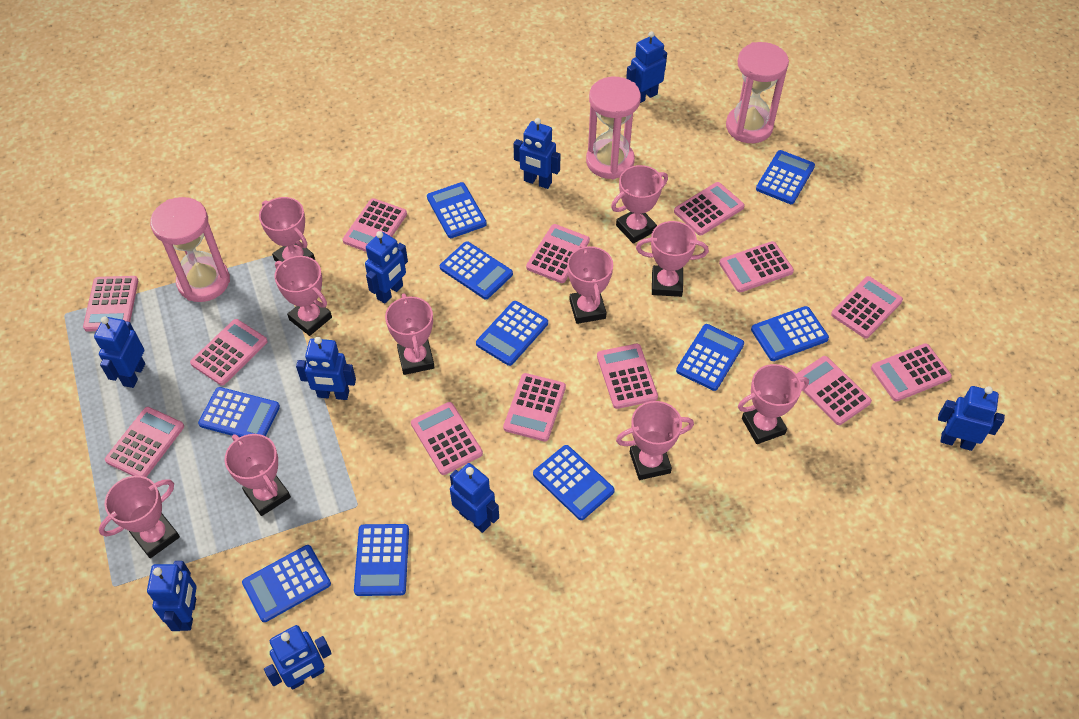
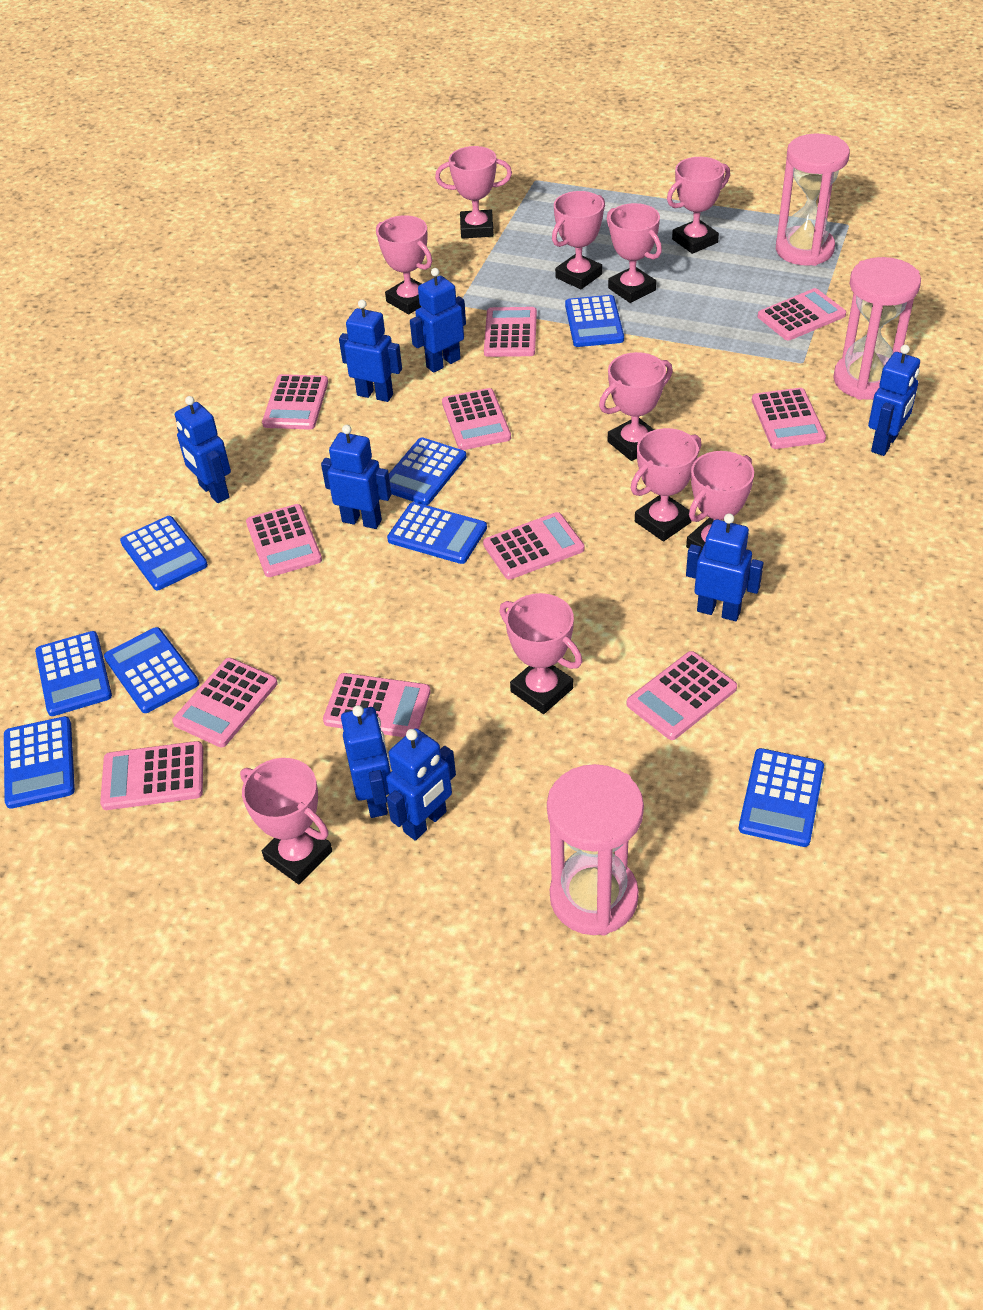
blue calculator: [198,387,280,438] [242,545,331,622] [354,524,409,596] [427,182,487,238] [440,241,513,299] [476,301,548,366] [533,445,615,520] [676,324,744,391] [751,306,829,361] [756,150,815,204] = 10 -> [4,716,75,809] [35,631,112,716] [104,627,199,713] [120,516,208,590] [387,502,487,564] [389,437,467,505] [565,295,624,347] [739,748,824,847] = 8
blue robot: [94,316,145,388] [147,561,197,631] [264,625,332,690] [296,337,356,400] [365,231,408,304] [450,463,499,533] [514,118,561,189] [626,31,667,103] [938,386,1005,451] = 9 -> [175,396,231,503] [321,425,391,529] [339,300,402,402] [341,705,391,818] [386,728,456,841] [410,268,466,373] [686,514,763,621] [868,345,920,456] = 8
pink calculator: [83,276,138,331] [105,407,184,477] [190,319,268,385] [343,198,407,252] [411,402,483,475] [503,373,566,442] [526,224,590,283] [597,344,658,409] [674,182,745,236] [719,241,794,292] [797,356,872,425] [831,276,903,338] [871,343,952,401] = 13 -> [100,741,203,810] [172,658,278,747] [246,504,322,577] [262,374,328,430] [323,673,431,737] [442,388,511,450] [483,512,584,580] [484,307,537,357] [627,651,737,740] [752,388,826,449] [758,288,846,341] = 11

